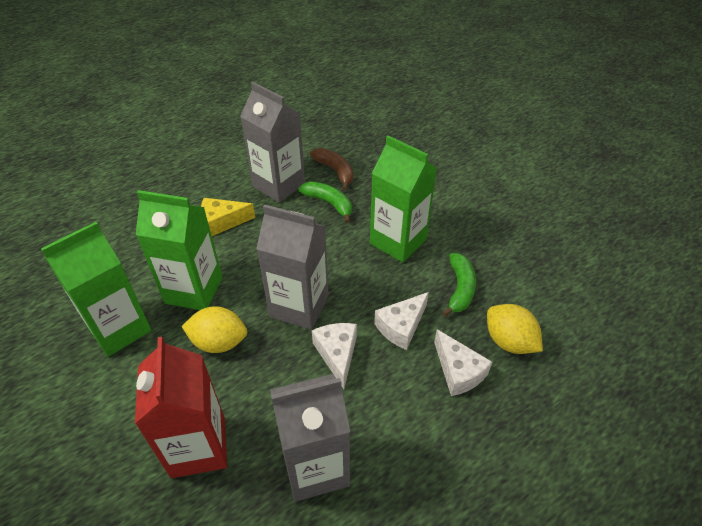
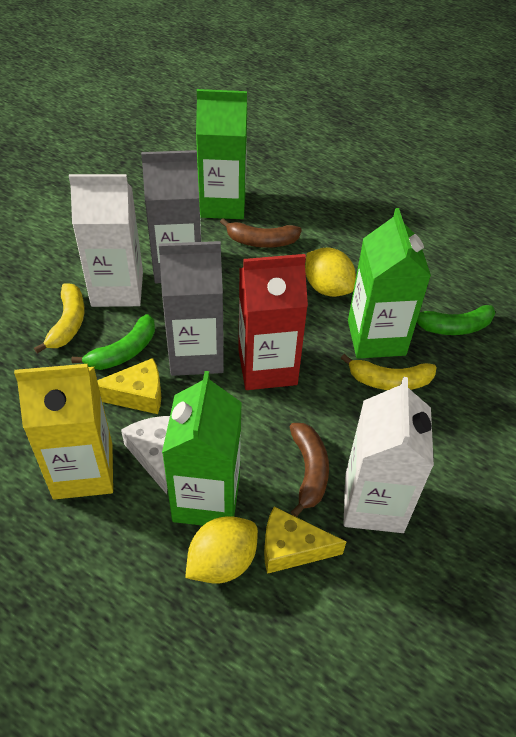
brown banana: [310,148,353,191] = 1 -> [220,218,302,248] [290,423,329,517] = 2
grey carton: [240,82,305,203] [256,204,328,330] [270,374,350,502] = 3 -> [141,150,201,283] [159,241,224,376] = 2
white carton: none = 0 -> [69,174,143,307] [343,377,434,533] = 2
white cheese: [312,323,357,389] [374,292,429,350] [434,329,492,396] = 3 -> [121,416,170,494] = 1
yellow banana: none = 0 -> [34,283,84,354] [341,354,436,390] = 2
yellow carton: none = 0 -> [14,364,113,500] = 1
yellow cheese: [201,198,255,236] = 1 -> [97,358,161,414] [264,507,346,574] = 2

